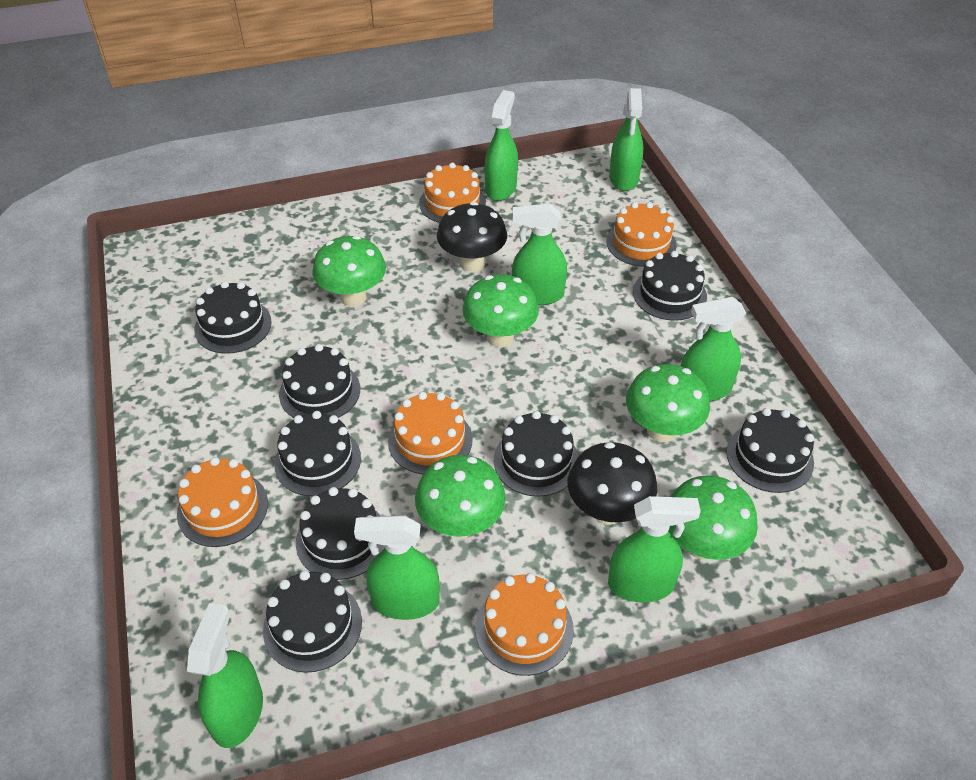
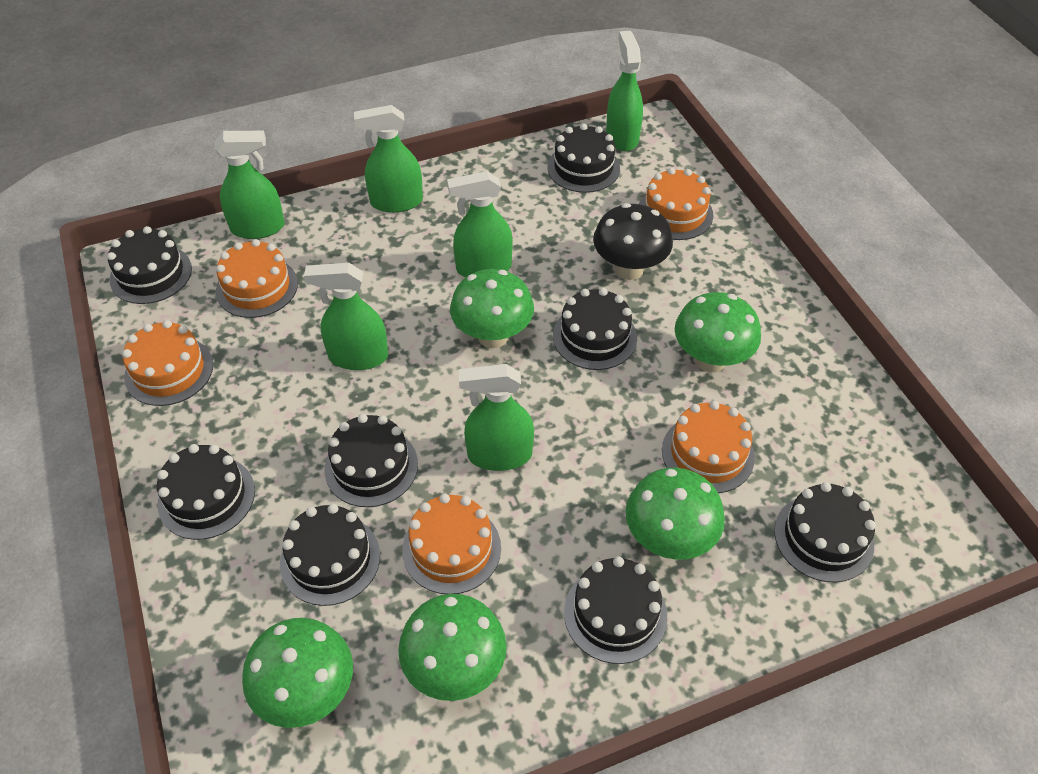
black mushroom: [437,202,507,272] [568,442,658,525] = 2 -> [593,203,673,280] = 1
green spray bottle: [187,603,263,748] [354,515,440,620] [485,90,518,201] [512,204,567,306] [608,496,701,603] [609,88,643,191] [681,297,746,401] = 7 -> [214,131,285,239] [304,263,388,370] [354,105,423,213] [447,171,513,277] [459,364,534,471] [606,31,643,151] = 6

